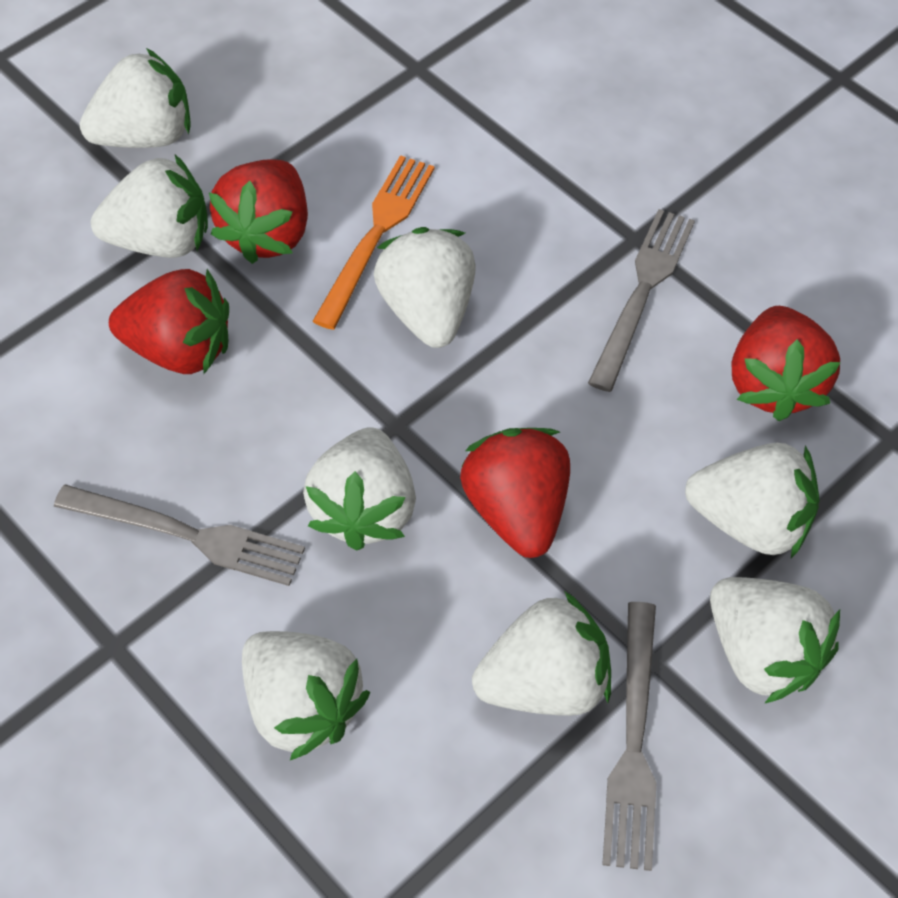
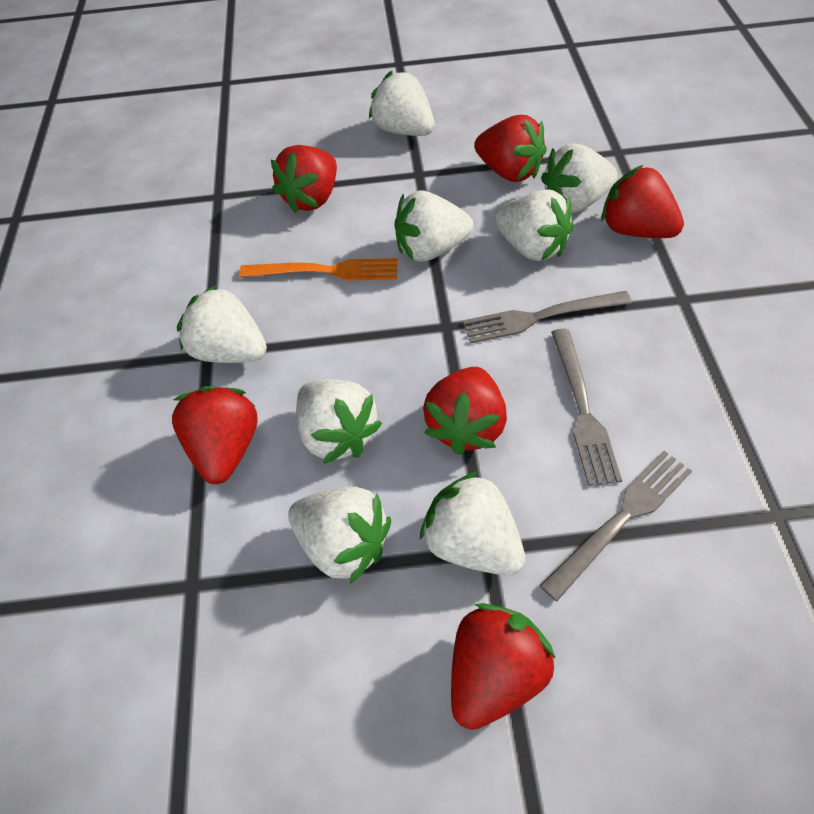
red strawberry: [109,269,229,374] [209,159,308,264] [460,428,570,558] [732,306,841,421] = 4 -> [172,386,258,484] [271,145,337,213] [423,367,507,455] [451,603,556,730] [474,115,547,182] [601,165,684,238] = 6

